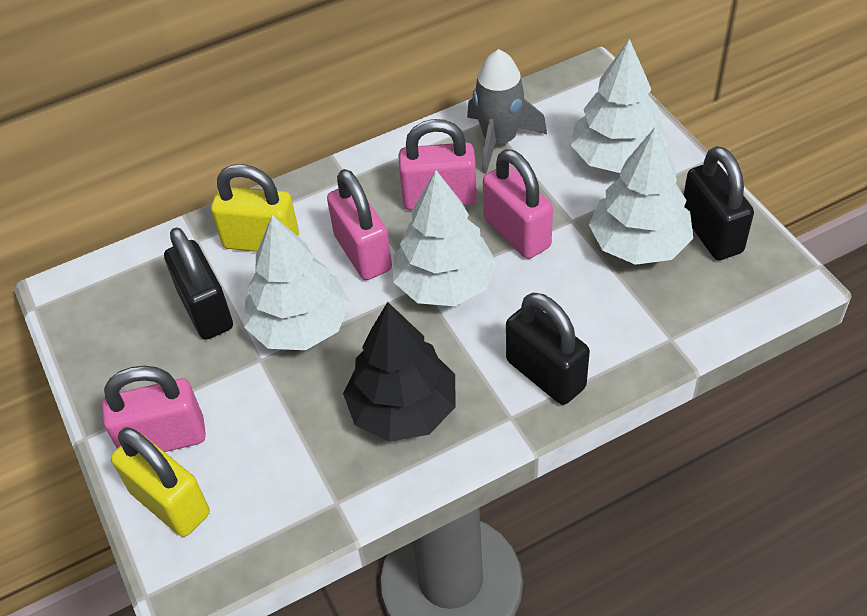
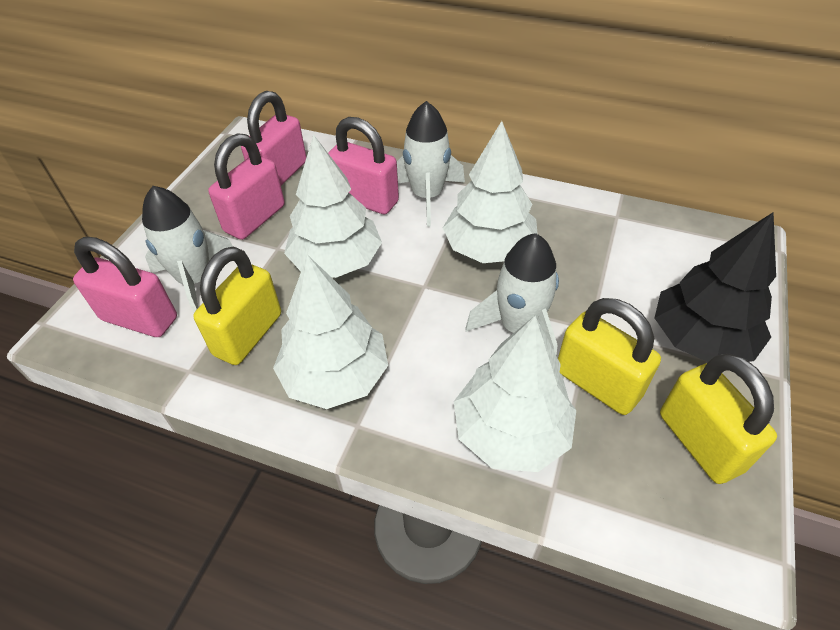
black padlock: [164,227,233,340] [506,293,590,405] [684,146,754,260] = 3 -> none = 0
grey rocket: [467,49,547,174] = 1 -> none = 0
white rocket: none = 0 -> [142,186,233,313] [397,101,465,226] [465,233,559,355] = 3
yellow padlock: [111,427,210,537] [211,164,299,252] = 2 -> [194,246,281,365] [558,298,661,415] [660,354,777,484] = 3

